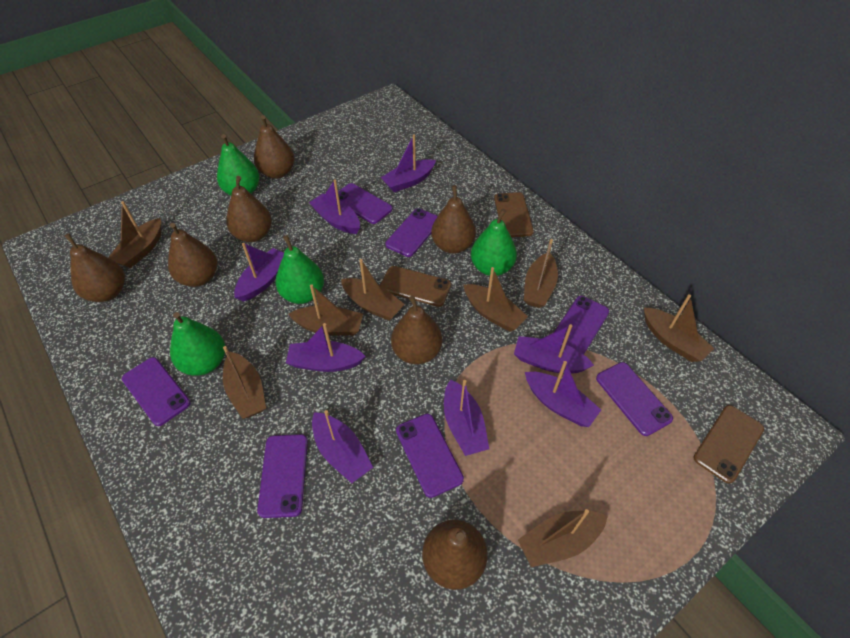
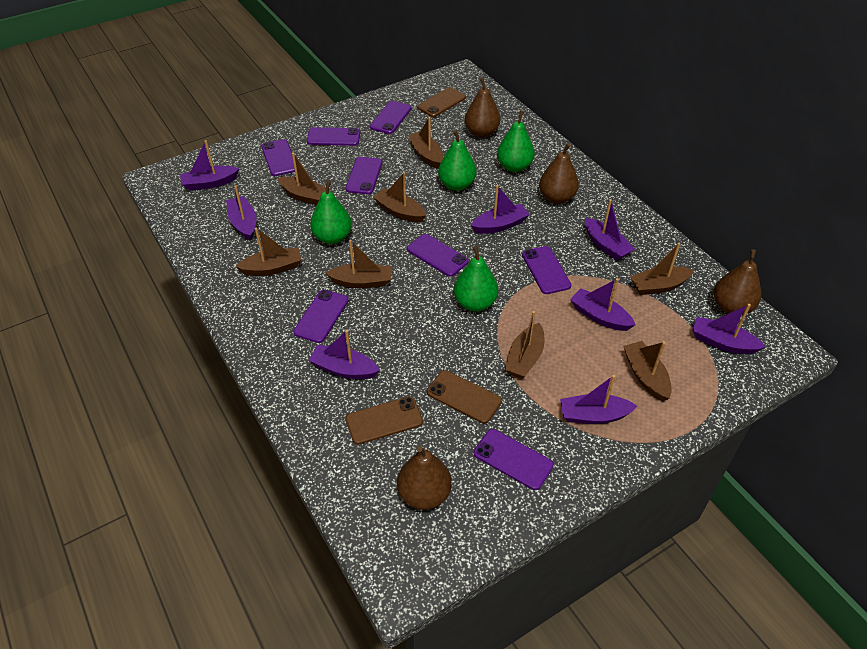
brown pear: [64,233,125,302] [168,223,217,287] [226,176,272,242] [254,115,295,179] [391,295,442,364] [422,520,488,590] [431,185,476,254] = 7 -> [397,446,452,510] [465,78,500,137] [539,143,579,204] [714,249,761,315] = 4
purple phone: [122,357,191,426] [257,434,308,518] [338,183,392,224] [385,208,438,257] [396,414,464,498] [554,296,609,354] [596,362,673,436] = 7 -> [261,139,295,176] [293,290,349,343] [307,127,360,146] [345,157,382,194] [370,101,411,134] [407,234,469,277] [474,429,554,490] [522,246,571,294] = 8

